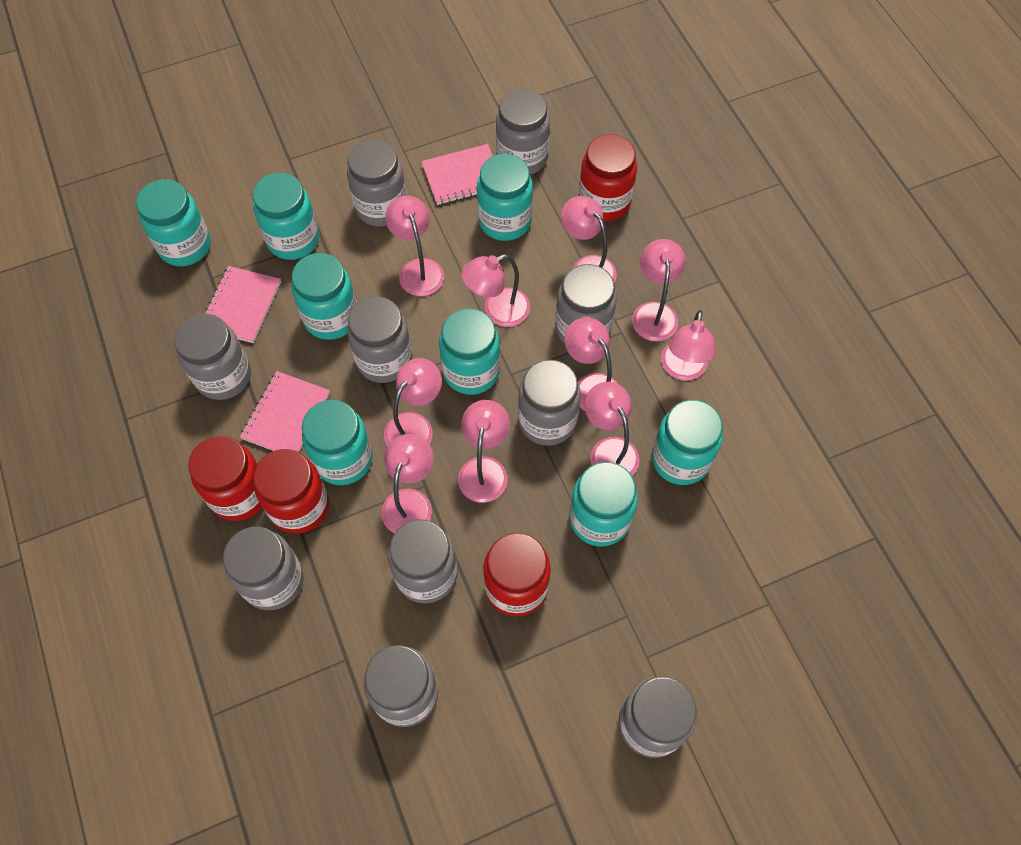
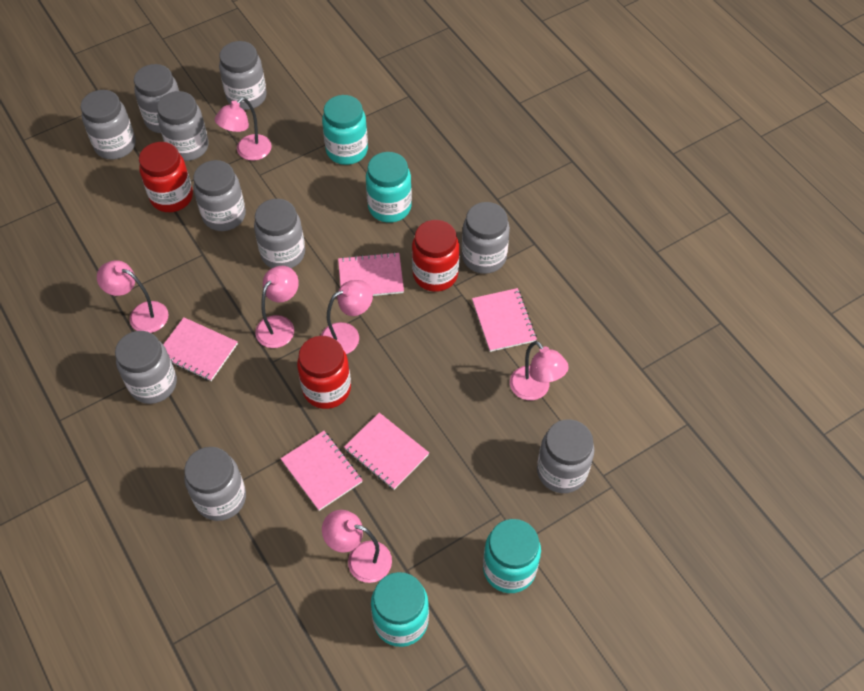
pink lamp: [382,434,434,533] [384,358,442,446] [385,196,444,296] [458,400,510,503] [461,254,530,327] [561,196,617,282] [565,317,618,411] [585,382,640,476] [632,239,686,341] [661,310,716,381] = 10 -> [97,260,169,333] [215,98,272,161] [255,266,299,348] [321,280,373,354] [322,510,392,583] [510,341,569,400] = 6
pink notebook: [205,266,281,343] [240,371,330,452] [421,144,493,205] = 3 -> [163,317,238,381] [281,431,363,511] [338,252,404,296] [344,413,429,490] [472,288,537,352] = 5
red jar: [188,436,262,521] [253,449,329,534] [483,533,551,617] [579,134,637,221] = 4 -> [139,142,193,212] [297,336,351,409] [412,220,459,292] = 3
turquoise jar: [136,179,211,266] [253,173,319,260] [292,253,357,340] [302,400,373,485] [439,308,500,395] [477,154,533,241] [569,462,638,547] [652,400,723,485] = 8 -> [322,95,368,165] [366,152,412,223] [371,572,429,647] [483,519,541,593] = 4

